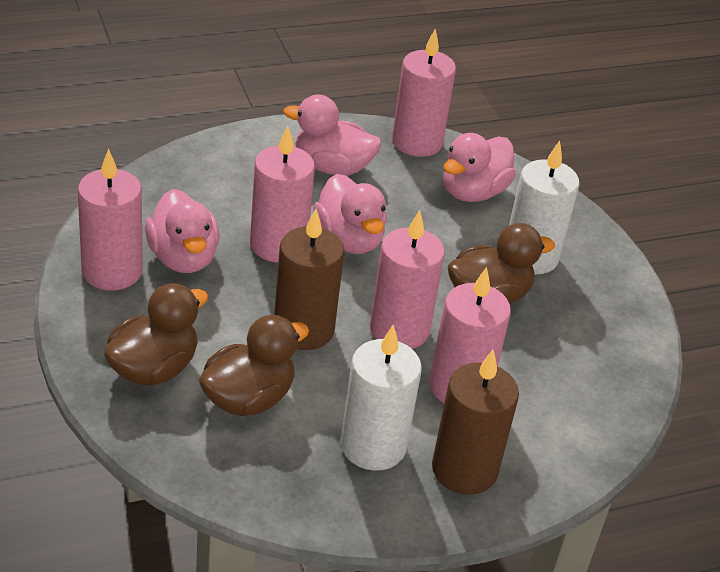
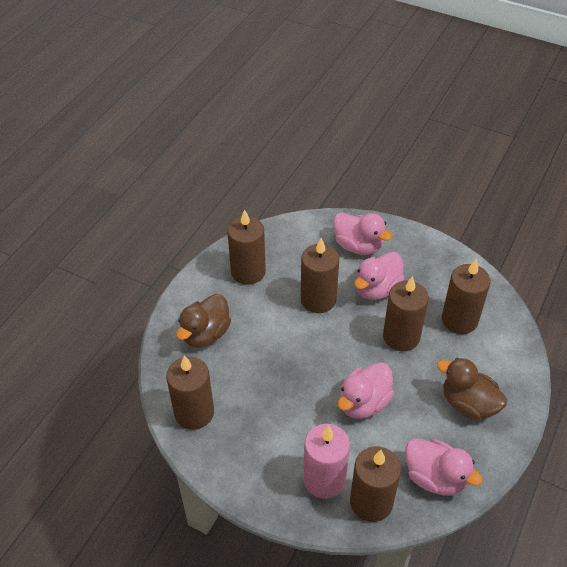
brown candle: [274,209,344,350] [432,349,519,495] = 2 -> [166,355,214,430] [227,209,266,285] [301,238,339,313] [350,446,401,522] [383,276,429,351] [442,259,491,334] = 6
brown duck: [104,283,208,386] [199,315,309,416] [447,223,555,304] = 3 -> [176,294,231,348] [437,358,507,420] = 2
pink candle: [78,148,143,290] [250,126,315,263] [370,210,445,349] [392,29,456,157] [430,267,511,403] = 5 -> [303,424,350,499] = 1
white candle: [341,325,422,471] [509,141,580,274] = 2 -> none = 0

